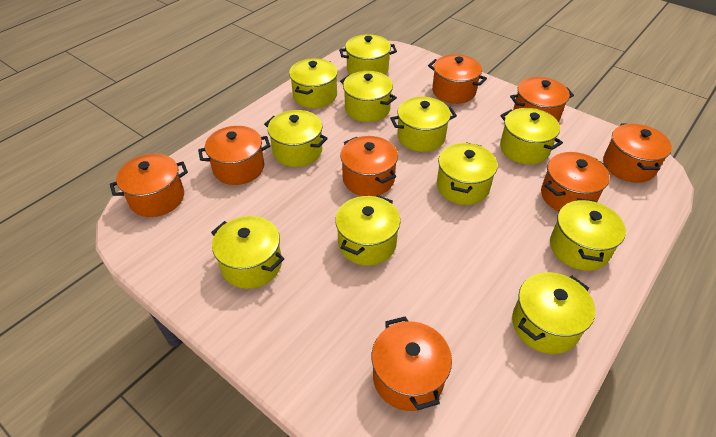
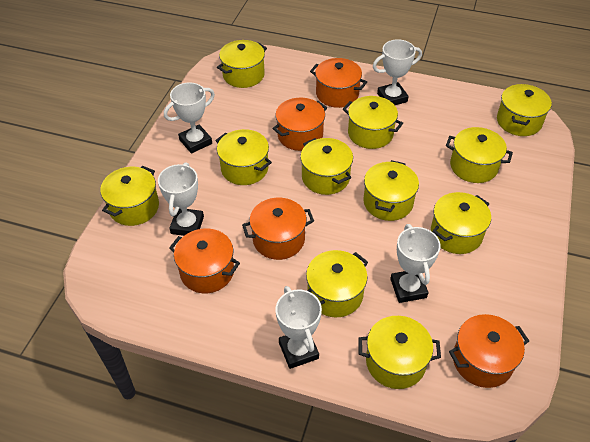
orange pot: [110,154,188,217] [198,126,270,185] [340,136,398,196] [372,316,452,411] [428,54,487,104] [510,77,574,122] [541,152,610,211] [603,124,672,183] = 8 -> [169,229,240,293] [242,198,314,260] [272,98,327,151] [310,58,367,108] [449,314,529,388] = 5
white trophy: none = 0 -> [158,162,204,236] [164,82,215,154] [276,286,322,369] [373,40,422,105] [390,224,441,303] = 5

